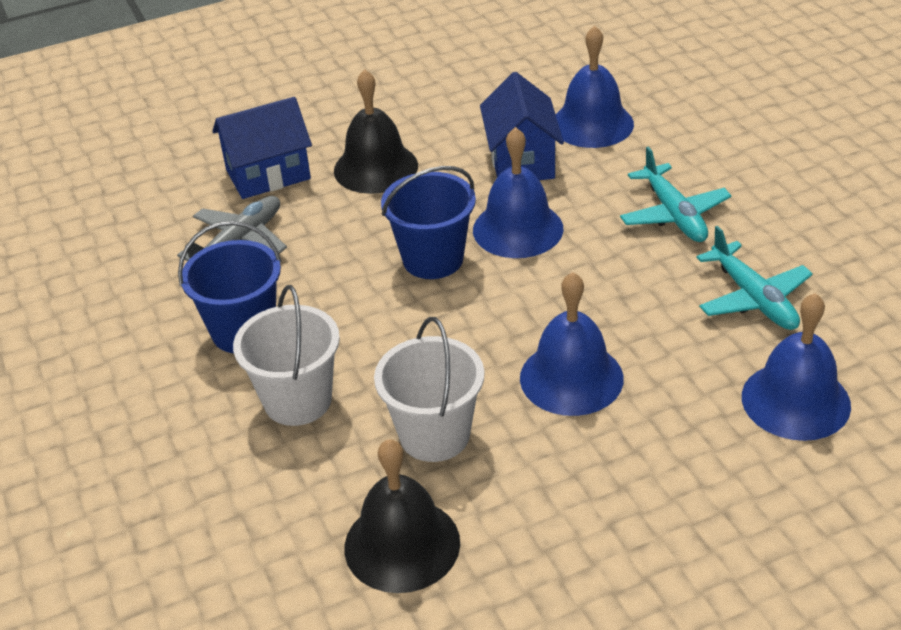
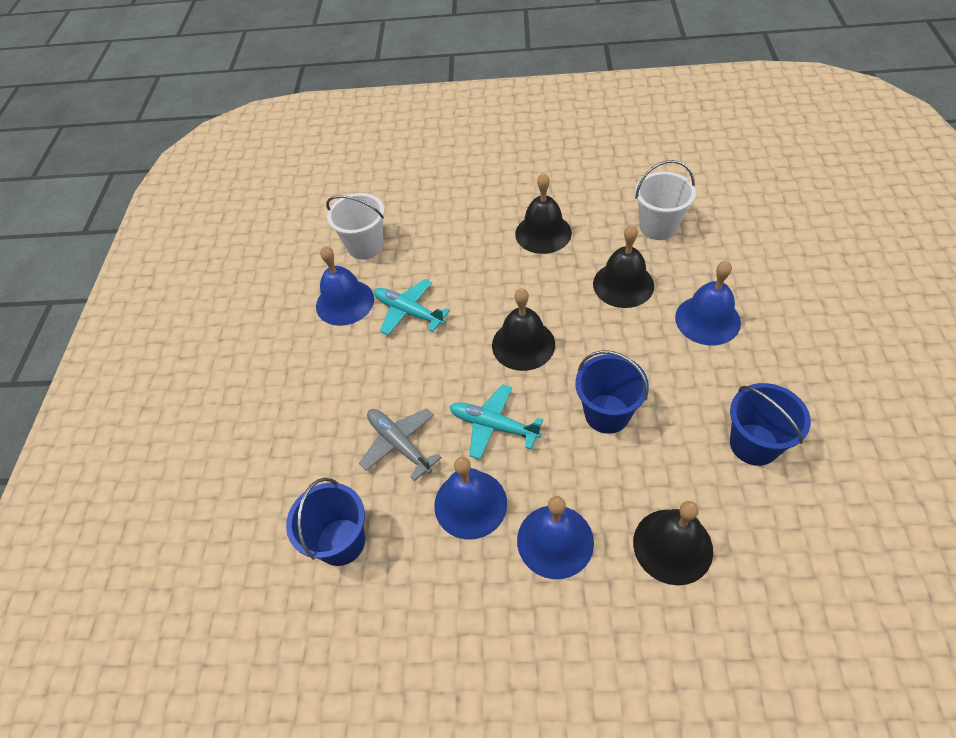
black bell: [334,69,418,194] [344,439,460,593] = 2 -> [492,288,555,371] [515,173,572,254] [593,225,654,308] [633,501,713,585] = 4
blue bucket: [178,221,282,353] [381,166,476,279] = 2 -> [286,478,365,566] [575,350,649,434] [730,383,811,466] = 3
blue house: [212,97,312,199] [480,72,564,180] = 2 -> none = 0

